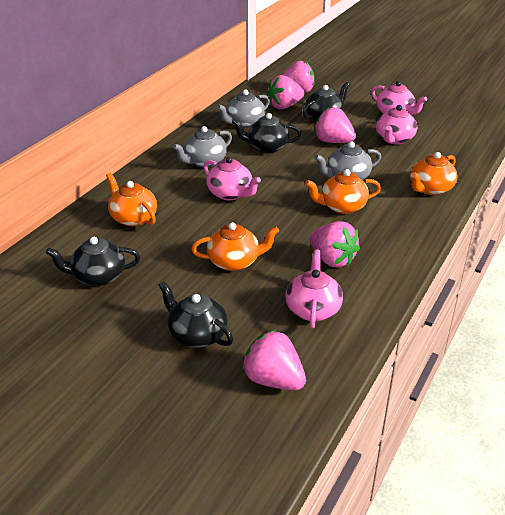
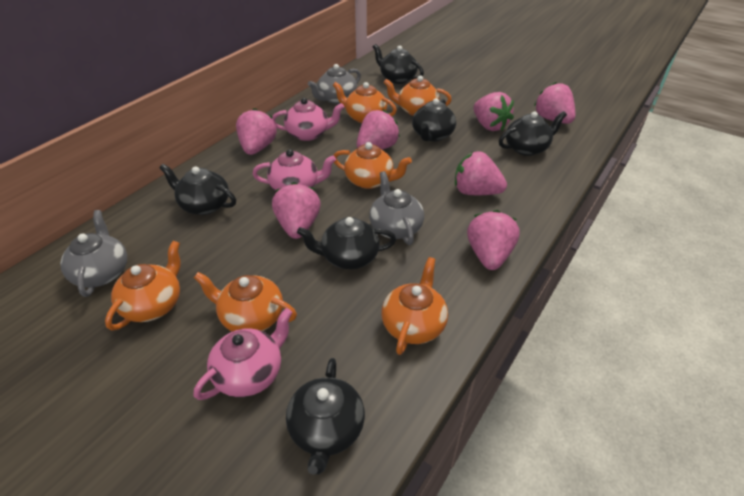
black teapot: [46,237,140,286] [158,281,233,348] [232,113,301,153] [302,82,350,121] = 4 -> [159,164,236,215] [286,358,365,474] [297,217,396,269] [373,44,424,84] [412,98,456,141] [499,111,567,156] = 6
orange teapot: [106,173,157,226] [191,222,279,271] [305,169,381,214] [411,152,457,195] = 4 -> [105,241,181,331] [194,272,297,331] [333,82,397,123] [334,142,412,189] [382,257,448,355] [383,75,452,116] = 6
pink strawberry: [242,330,306,390] [267,75,304,109] [283,61,315,93] [310,221,360,267] [314,107,356,143] = 5 -> [236,108,277,155] [272,182,320,239] [357,109,400,150] [455,151,507,195] [467,210,520,270] [473,92,514,131] [534,82,575,124] = 7
pink teapot: [203,157,261,200] [285,249,343,328] [371,81,427,115] [376,105,417,145] = 4 -> [194,308,293,400] [253,149,336,192] [272,98,344,141] = 3

